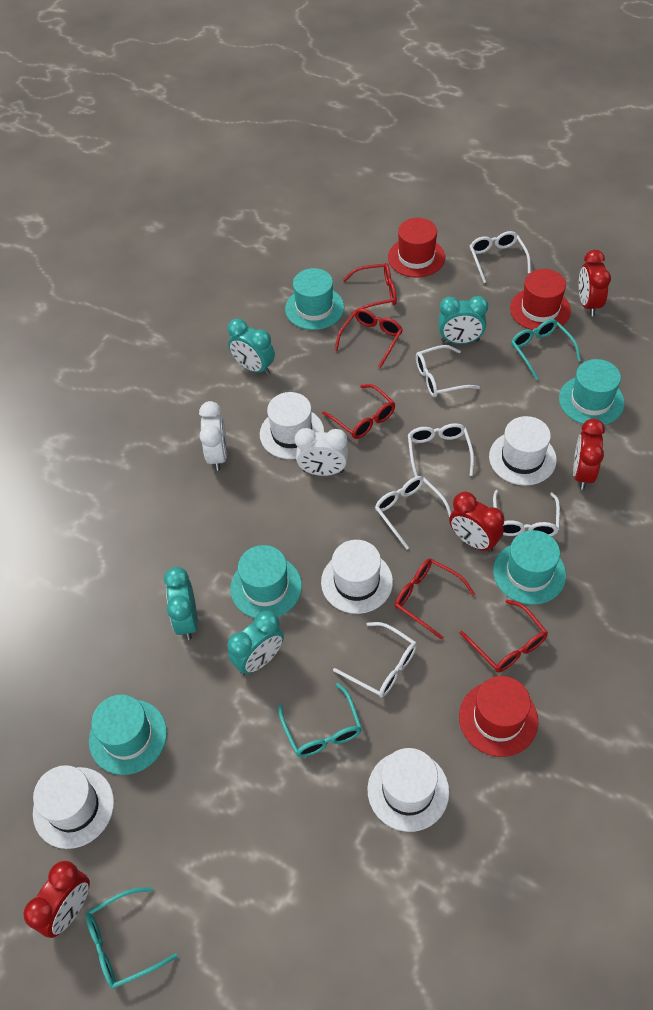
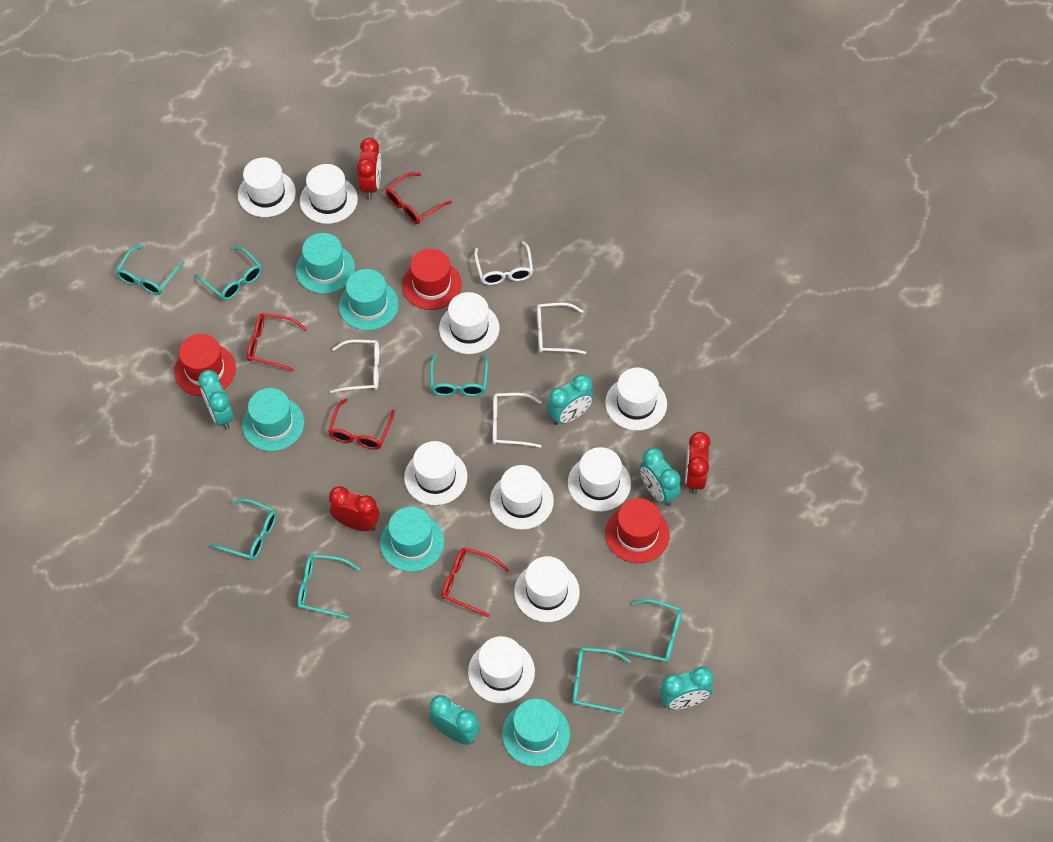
red clock: [24,861,90,938] [449,492,504,552] [573,419,605,490] [579,250,611,316] = 4 -> [329,486,379,531] [357,138,381,199] [685,432,710,494] = 3
red glasses: [322,384,395,439] [335,309,403,368] [343,263,397,314] [395,559,475,640] [460,600,548,672] = 5 -> [247,313,307,372] [328,399,395,450] [386,173,452,224] [442,547,509,617] = 4
turquoise clock: [164,567,198,640] [227,319,275,375] [227,611,284,675] [438,296,488,344] = 4 -> [198,370,234,430] [429,695,480,745] [547,374,594,425] [640,448,681,506] [660,666,714,709] = 5
turquoise glasses: [86,887,178,989] [278,683,362,757] [511,319,581,380] = 3 -> [115,245,185,295] [195,247,262,300] [209,499,277,560] [298,554,360,619] [430,354,488,396] [572,647,631,713] [618,599,682,663] = 7
white clock: [199,401,227,471] [295,428,348,476] = 2 -> none = 0
white glasses: [333,622,417,698] [375,476,451,549] [408,423,474,477] [416,345,480,397] [470,231,531,283] [493,490,560,536] = 6 -> [330,340,379,393] [474,241,533,285] [493,393,542,448] [537,303,586,354] = 4
white hat: [33,765,114,849] [260,392,324,459] [321,540,393,614] [367,748,449,832] [489,416,557,485] = 5 -> [238,158,296,217] [300,164,358,224] [404,441,468,505] [439,292,499,354] [468,636,535,703] [490,465,554,530] [514,556,580,622] [568,447,631,512] [605,367,667,431] = 9

